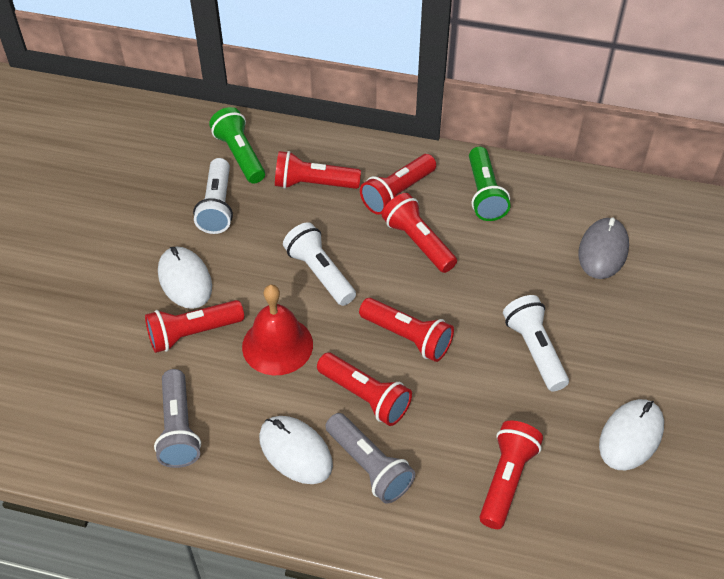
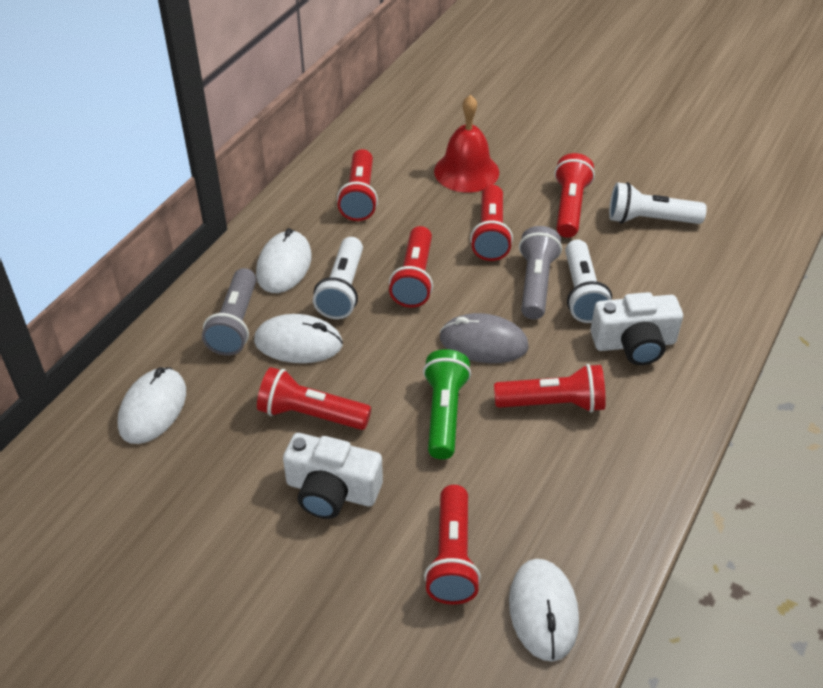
green flashlight: [209,107,265,184] [469,147,511,221] = 2 -> [423,349,471,459] = 1
white camera: none = 0 -> [283,433,383,519] [590,292,683,365] = 2
white mouse: [158,247,212,309] [259,416,333,484] [599,399,664,471] = 3 -> [118,367,186,444] [254,314,343,363] [256,228,312,293] [509,559,579,662] = 4

